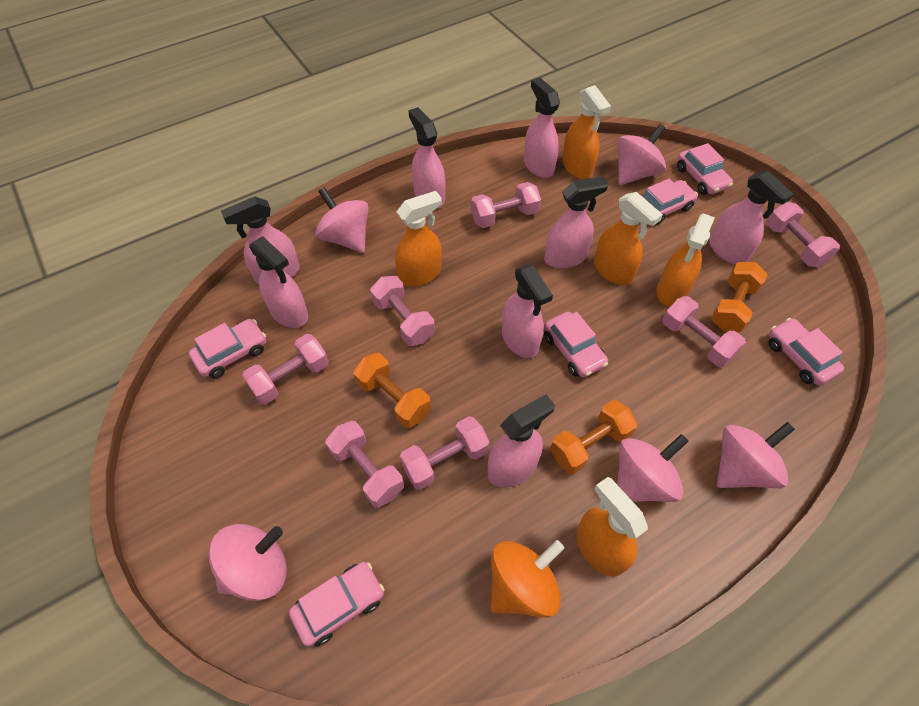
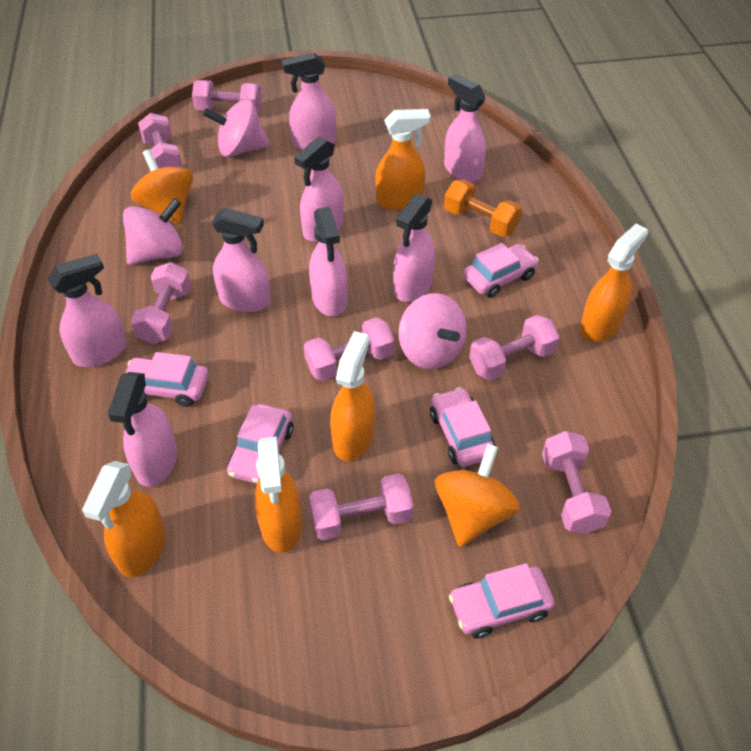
orange dumbbell: [353,353,431,428] [550,400,637,474] [711,262,768,332] = 3 -> [444,180,522,237] = 1
orange spinning top: [490,540,564,618] = 1 -> [131,149,193,224] [435,444,520,547] = 2
pink car: [189,319,266,378] [289,562,385,647] [544,312,608,378] [642,179,698,225] [677,143,733,195] [769,318,844,385] = 6 -> [125,352,209,407] [227,404,294,484] [430,387,496,467] [449,563,555,639] [463,243,539,298] = 5
pink spinning top: [209,524,287,601] [315,187,369,253] [617,124,666,185] [617,434,689,502] [717,422,795,488] = 5 -> [123,198,183,265] [203,99,270,157] [399,293,467,369] = 3

